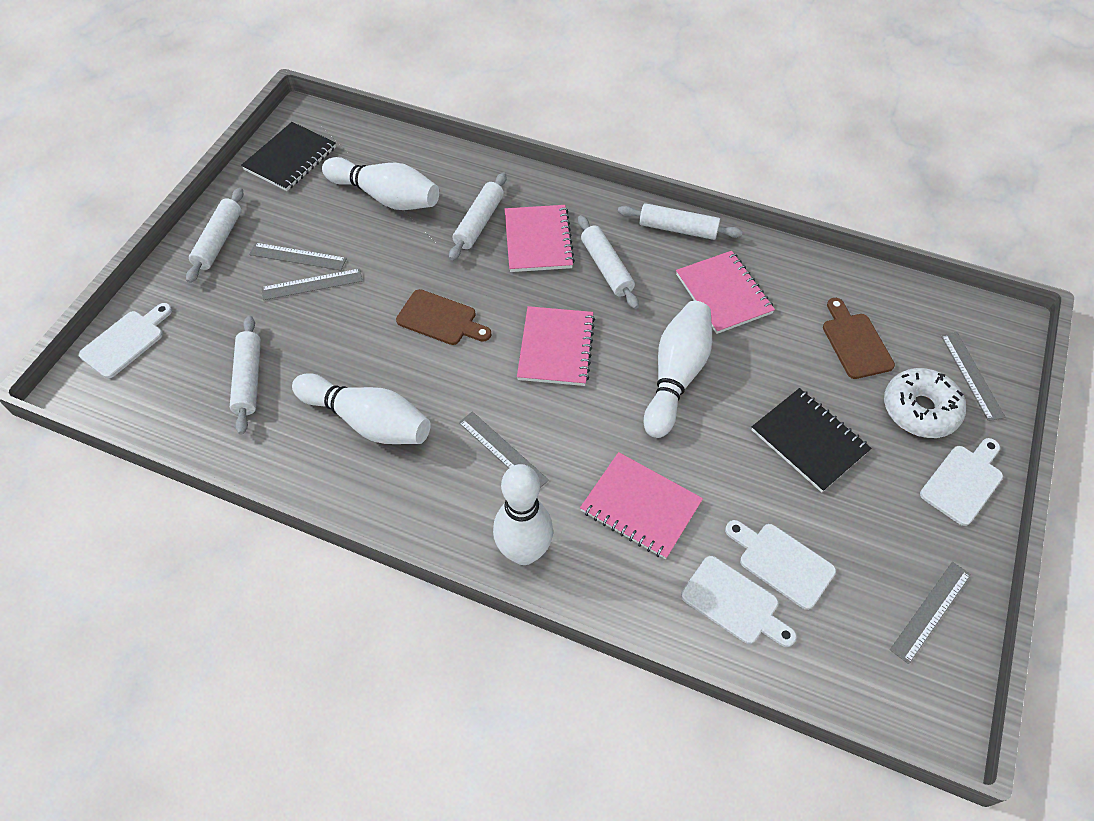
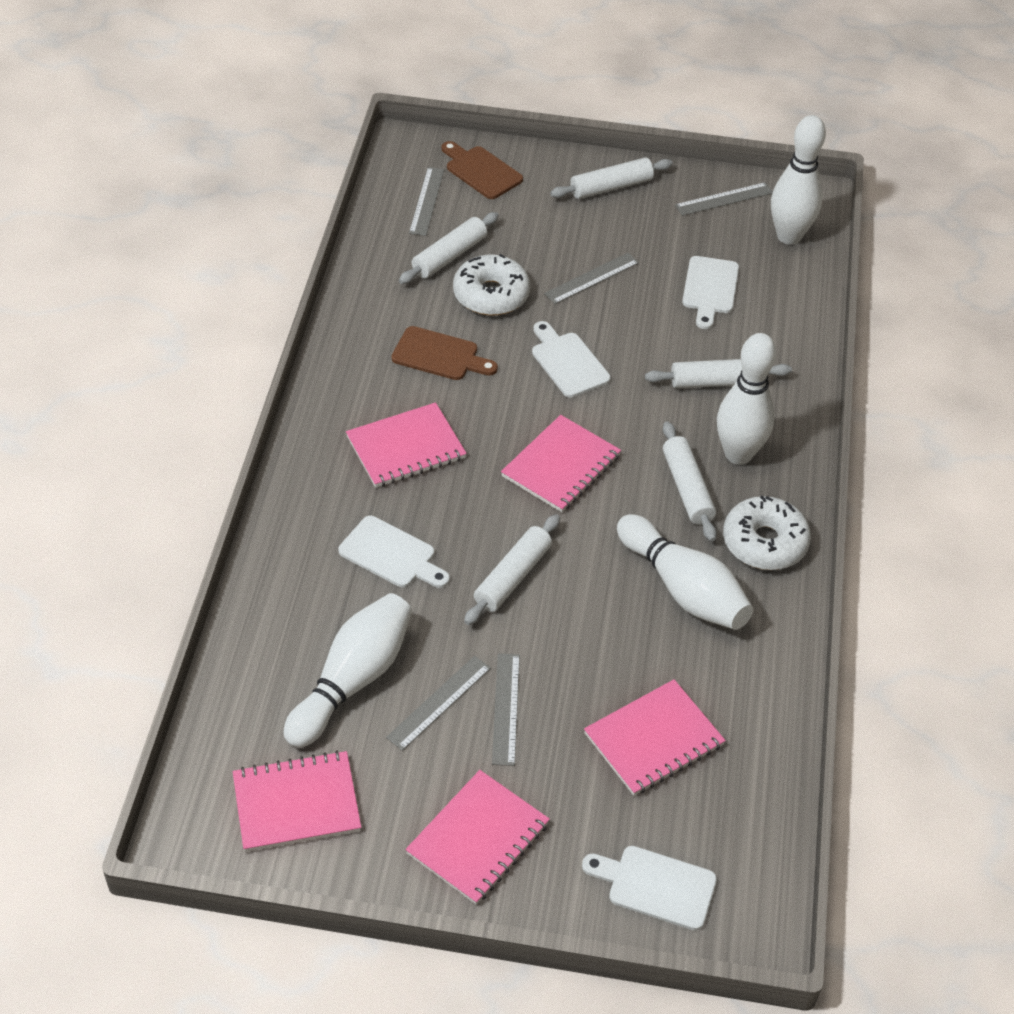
black notebook: [241,122,336,191] [752,388,871,492] = 2 -> none = 0
pink notebook: [505,205,575,272] [517,306,595,386] [580,452,703,559] [676,251,775,334] = 4 -> [233,750,361,852] [346,402,467,488] [405,770,550,905] [501,415,621,512] [584,679,726,796] = 5
white donut: [884,368,966,438] = 1 -> [453,254,530,315] [723,495,811,570] = 2

